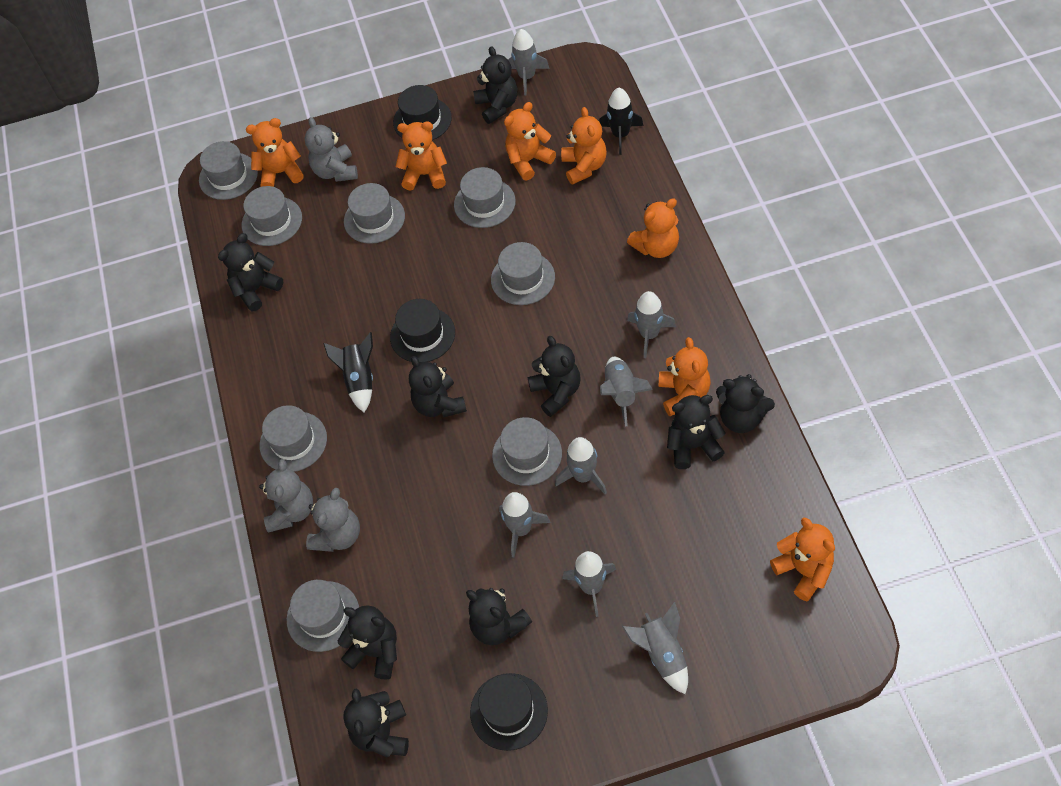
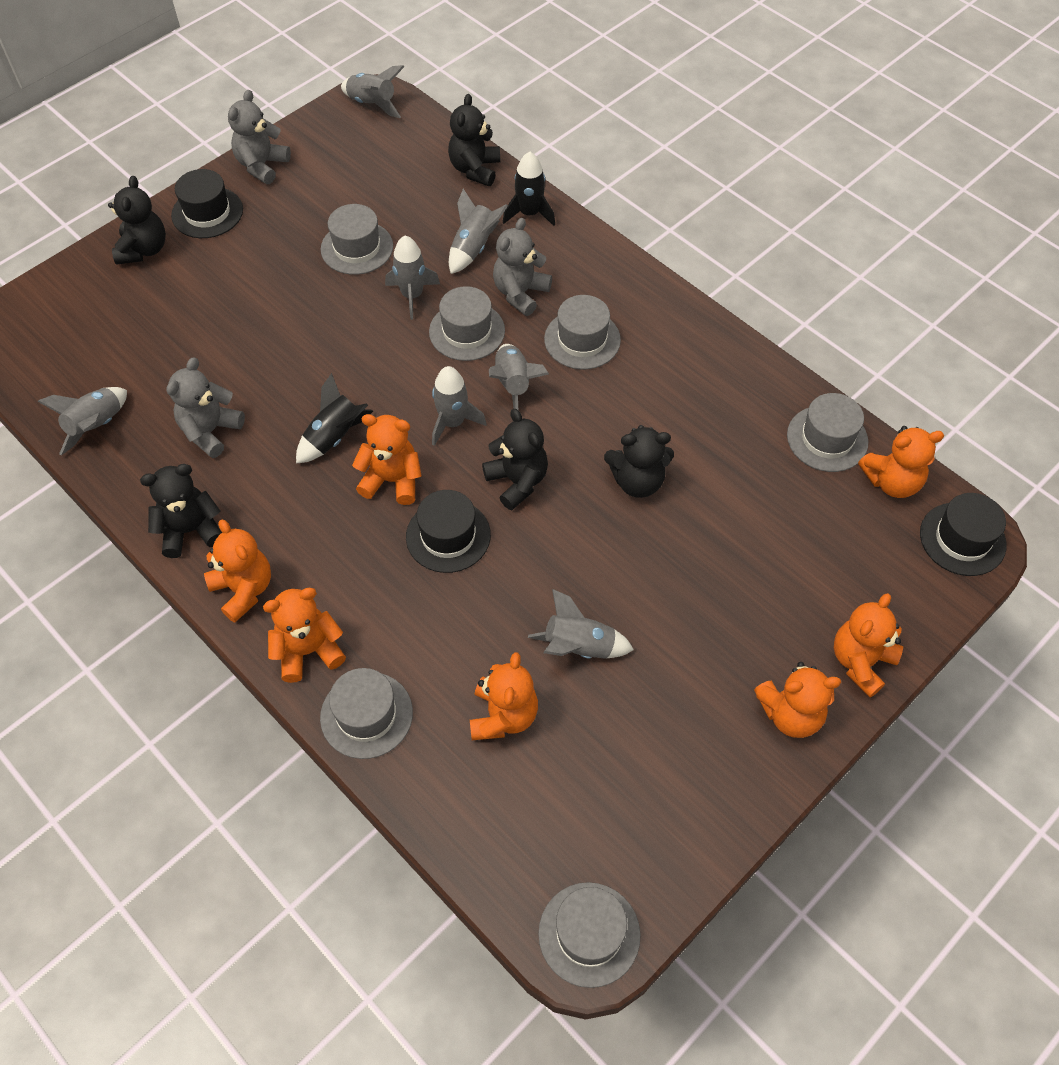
black teddy bear: [218,233,283,311] [338,605,397,679] [343,689,409,757] [409,356,467,418] [466,588,532,645] [473,46,518,124] [528,336,581,417] [667,395,726,469] [716,374,775,433] = 9 -> [108,176,166,265] [140,464,222,558] [448,94,500,186] [482,409,548,510] [604,425,674,498] = 5
grey hat: [199,141,258,200] [242,186,302,246] [260,405,327,472] [287,580,359,652] [344,183,405,244] [454,167,516,228] [491,242,555,305] [492,417,562,486] = 8 -> [320,668,413,759] [321,204,393,275] [429,286,505,361] [538,882,641,988] [544,295,621,369] [787,393,868,472] = 6

